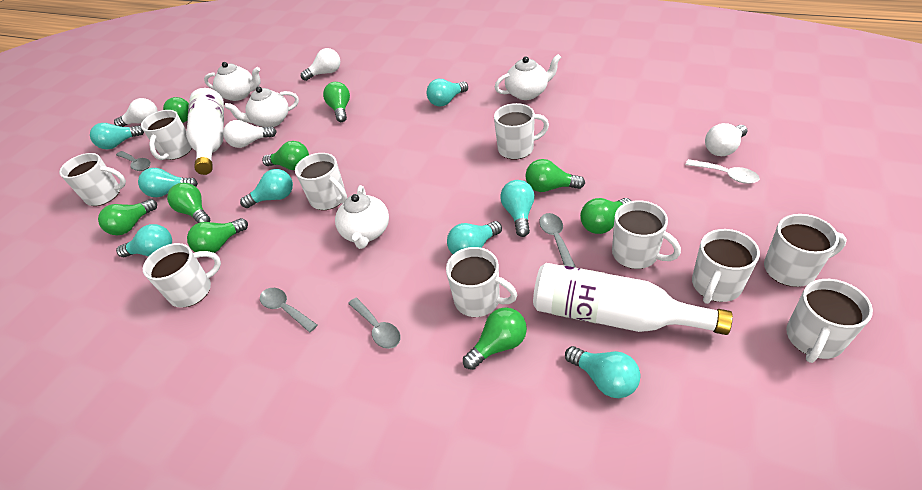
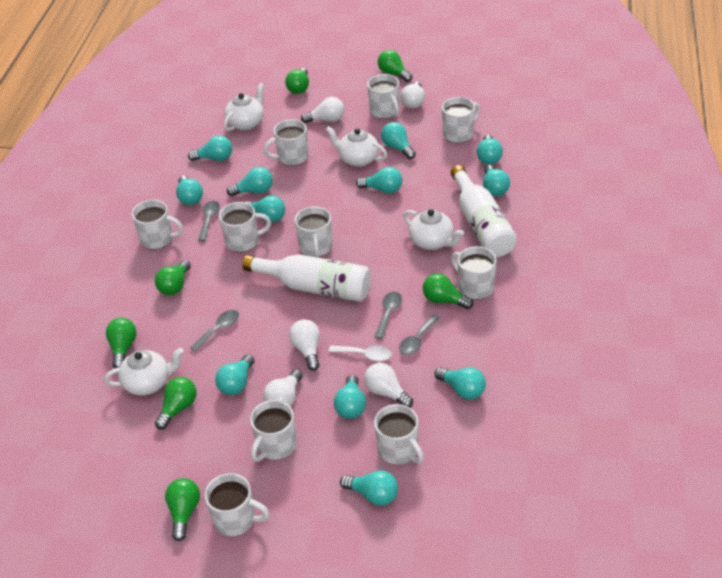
green light bulb: [98,199,157,235] [163,97,189,123] [167,183,210,223] [187,218,248,253] [262,141,309,170] [323,82,350,122] [463,307,527,370] [525,159,585,192] [580,198,631,234] = 9 -> [106,318,137,368] [155,260,191,295] [155,377,197,430] [165,478,200,541] [285,68,309,94] [378,50,412,82] [423,273,473,309] = 7
turquoise light bulb: [90,123,144,149] [116,224,172,257] [138,168,198,197] [240,169,293,208] [427,79,468,107] [447,221,502,254] [500,180,535,237] [565,346,640,398] = 8 -> [176,176,203,205] [188,135,232,161] [215,354,255,395] [227,167,273,196] [245,195,285,223] [334,374,366,419] [340,470,398,506] [356,167,402,194] [381,122,416,159] [434,367,486,400] [477,135,503,165] [483,165,510,196] = 12
white light bulb: [114,98,158,127] [223,120,277,148] [301,48,340,81] [705,123,748,156] = 4 -> [263,369,303,406] [289,319,320,371] [301,97,344,123] [364,363,413,407] [400,82,425,109] = 5

